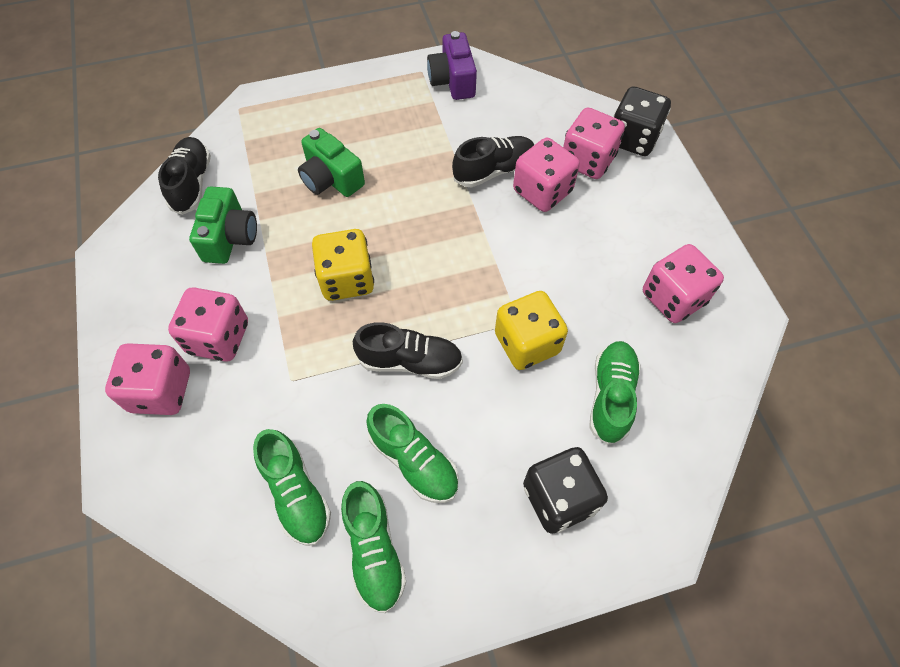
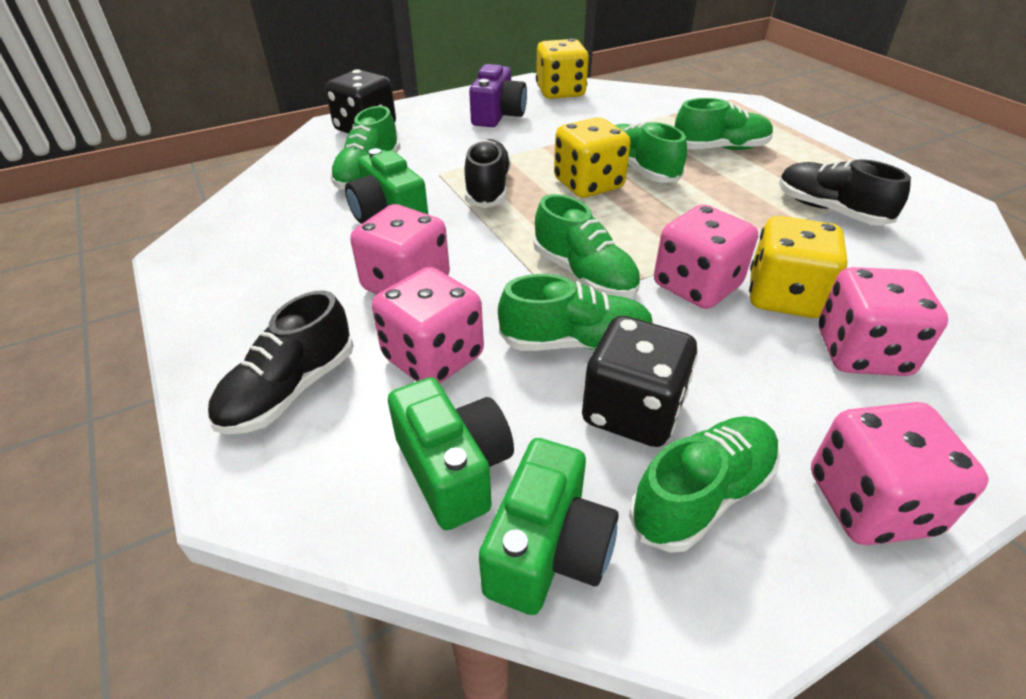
green camera: [189,186,257,264] [298,128,365,197] = 2 -> [345,148,428,224] [388,377,514,530] [479,438,619,615] = 3
green shoe: [253,429,331,546] [341,481,406,613] [367,404,459,503] [589,341,641,445] = 4 -> [330,106,400,189] [498,274,654,351] [534,194,640,298] [615,121,687,183] [629,416,780,553] [675,98,773,150] = 6
yellow dice: [312,229,374,301] [495,291,568,370] = 2 -> [536,39,589,99] [554,117,631,198] [749,216,847,318] = 3

